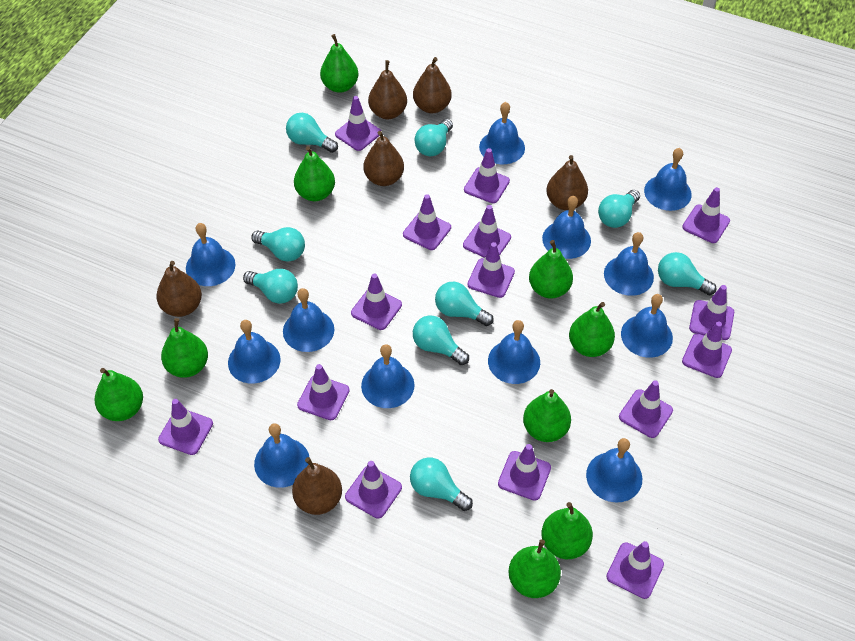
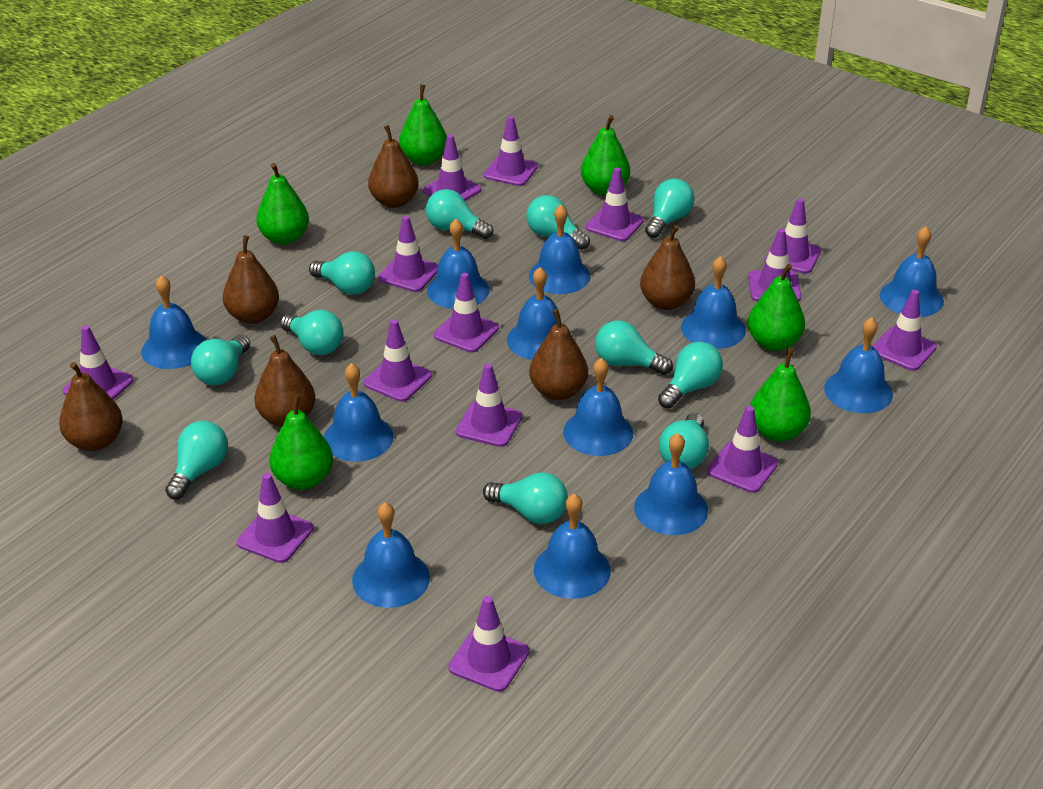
green pear: [94,368,143,421] [161,318,208,378] [294,146,335,201] [320,34,359,93] [508,539,561,598] [523,389,571,442] [529,240,573,298] [541,502,593,559] [569,302,615,357] = 9 -> [256,163,309,245] [270,394,333,490] [399,85,447,165] [581,115,630,195] [748,264,805,351] [750,348,811,441] = 6
purple traffic cone: [158,399,213,455] [297,364,350,420] [335,96,381,151] [345,461,402,518] [351,273,402,330] [403,194,451,250] [463,205,511,258] [464,148,510,203] [467,242,515,298] [498,444,551,501] [606,541,664,599] [619,380,673,438] [682,187,730,243] [682,321,732,378] [689,285,734,340] = 15 -> [63,325,134,400] [237,473,313,563] [363,319,432,402] [378,216,438,292] [423,135,481,201] [434,273,499,352] [448,596,529,692] [456,363,522,447] [484,116,538,186] [586,168,644,241] [707,406,778,493] [748,229,801,301] [765,199,821,274] [872,290,937,371] = 14
turquoise light bulb: [243,269,298,304] [252,227,305,261] [286,113,338,153] [410,457,473,511] [413,315,469,365] [415,119,453,156] [435,282,494,326] [598,190,640,228] [658,252,716,295] = 9 -> [165,421,228,500] [191,335,250,385] [280,310,344,355] [309,251,375,295] [426,189,493,239] [483,472,568,524] [526,195,590,250] [595,320,673,375] [645,179,695,238] [658,342,723,409] [659,413,709,469] = 11

